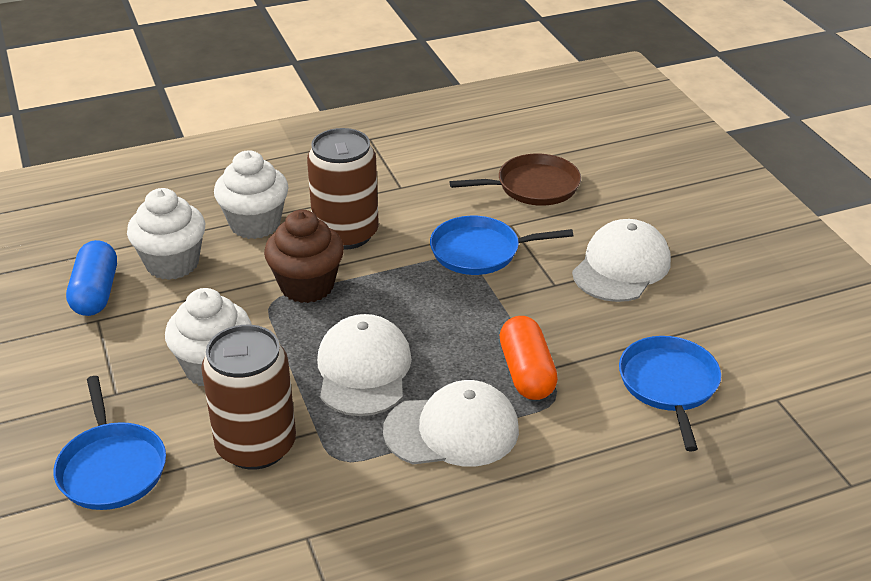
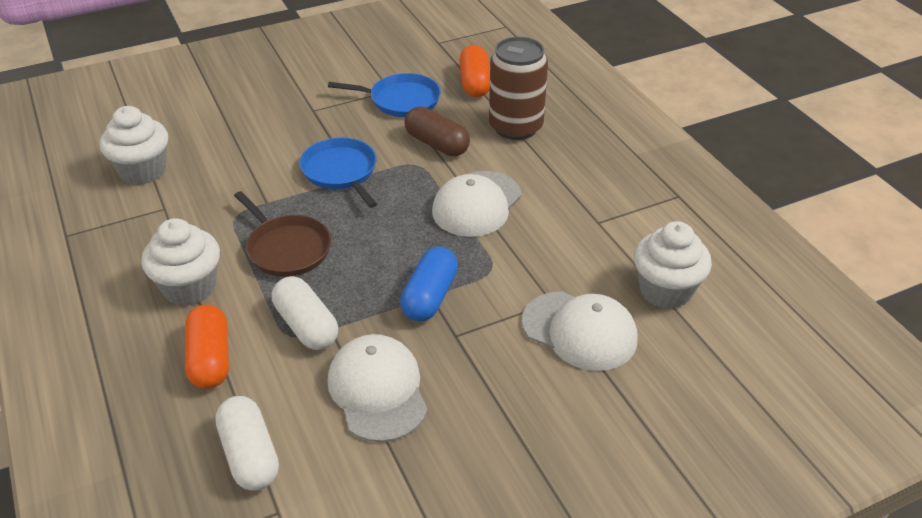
blue pan: [53,376,166,510] [430,216,573,275] [619,336,721,451] = 3 -> [300,138,377,208] [328,73,441,117] = 2
brown can: [201,325,296,470] [307,128,379,250] = 2 -> [489,37,548,140] = 1
brown capsule: none = 0 -> [405,107,470,156] = 1
brown cupcake: [264,210,344,303] = 1 -> none = 0
orange capsule: [500,316,558,400] = 1 -> [185,305,229,389] [459,45,490,97] = 2
white capsule: none = 0 -> [215,396,279,491] [272,276,338,350] = 2

